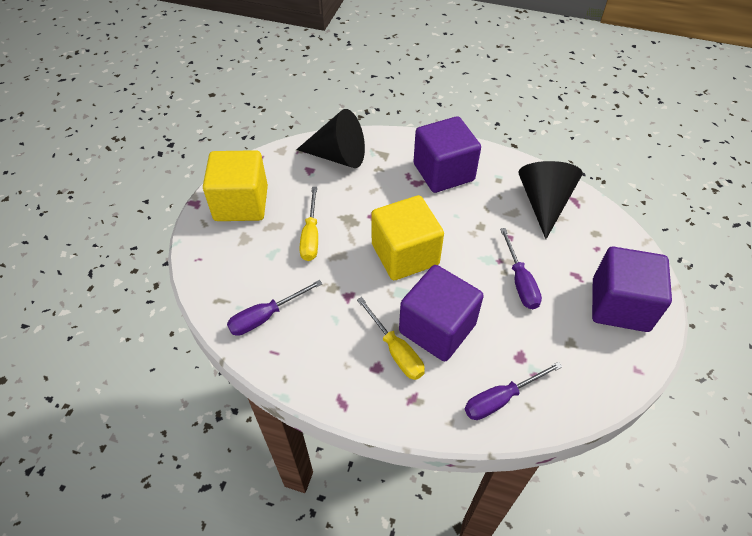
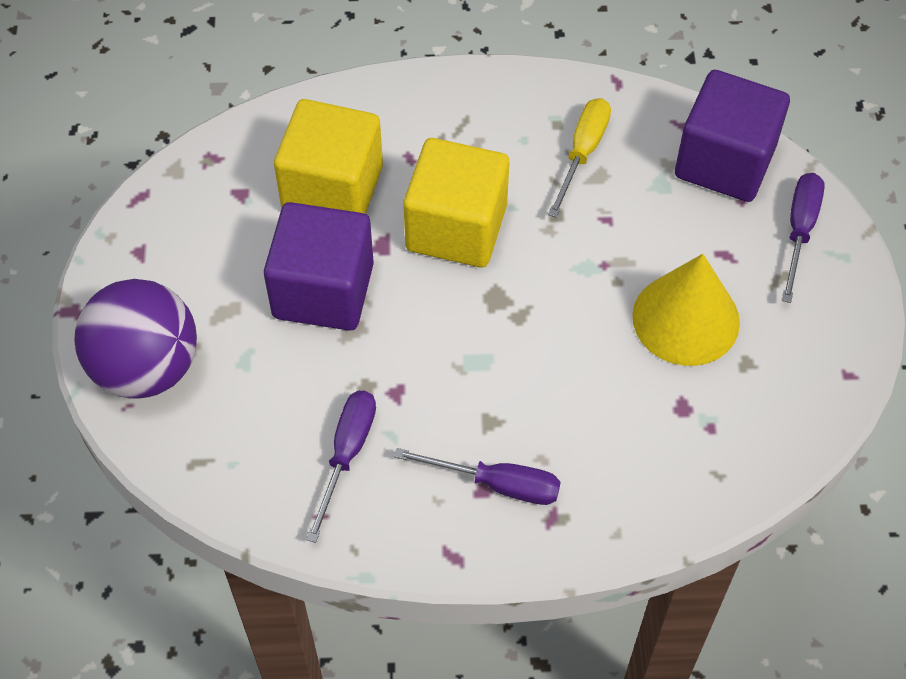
black cone: [296,109,365,168] [518,161,583,239] = 2 -> none = 0
purple ball: none = 0 -> [74,279,197,399] = 1
purple cube: [399,265,484,361] [414,116,481,193] [592,247,672,332] = 3 -> [264,202,374,331] [675,70,790,202] = 2
yellow cone: none = 0 -> [632,254,740,366] = 1
yellow screwdriver: [299,187,318,261] [357,297,425,380] = 2 -> [548,98,611,218] = 1

